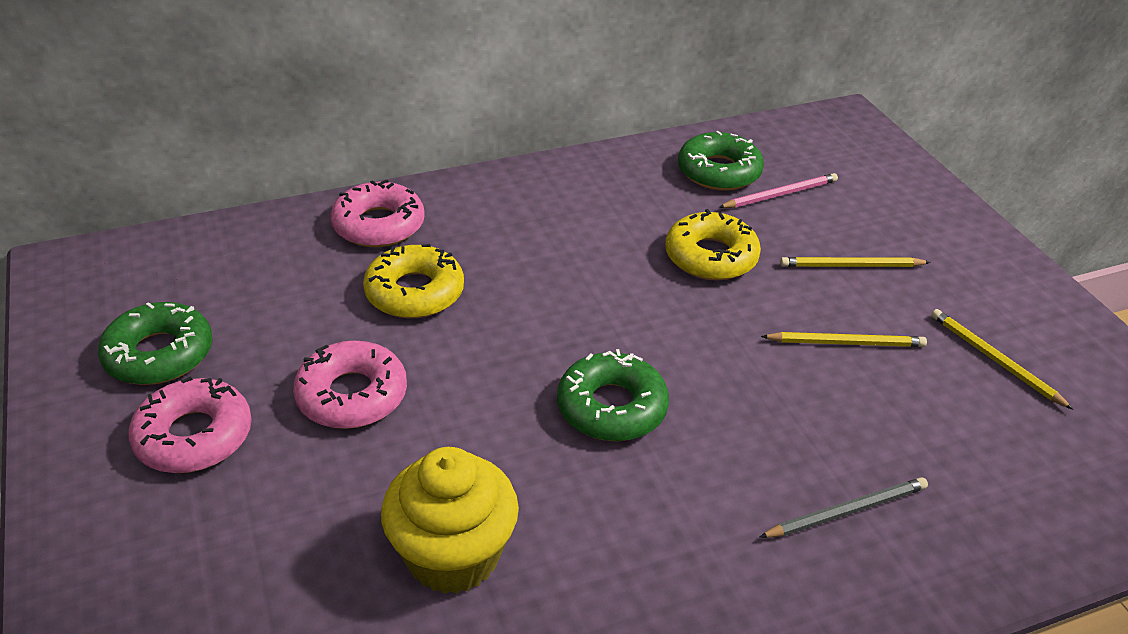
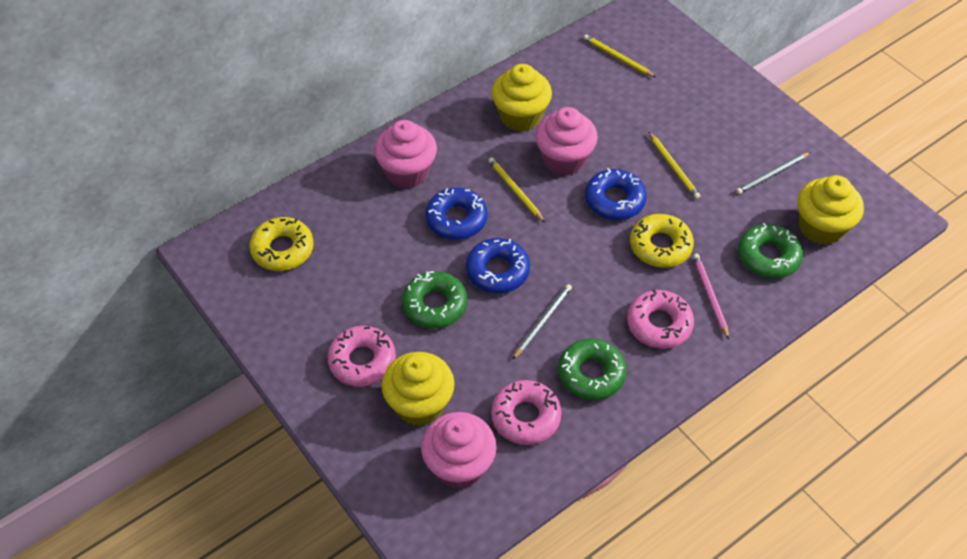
blue donut: none = 0 -> [425,188,488,240] [466,238,530,293] [585,168,647,220] = 3
grey pencil: [759,477,928,538] = 1 -> [513,284,572,359] [736,152,811,194] = 2
pink cupcake: none = 0 -> [374,120,437,188] [421,412,497,489] [535,107,598,175] = 3
yellow cupcake: [381,447,519,594] = 1 -> [382,352,455,426] [492,64,552,131] [798,175,864,245] = 3

